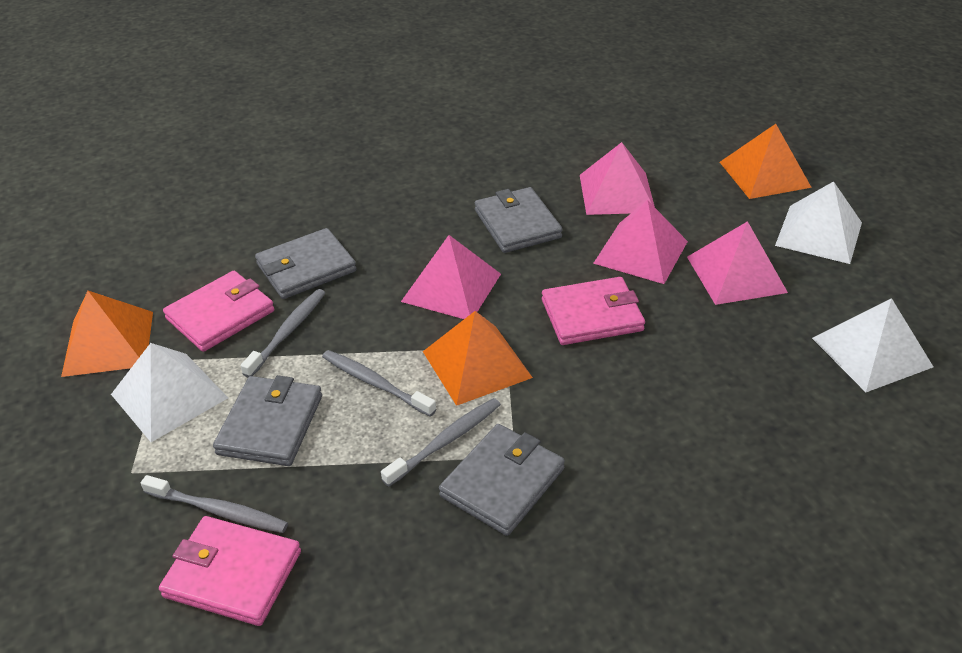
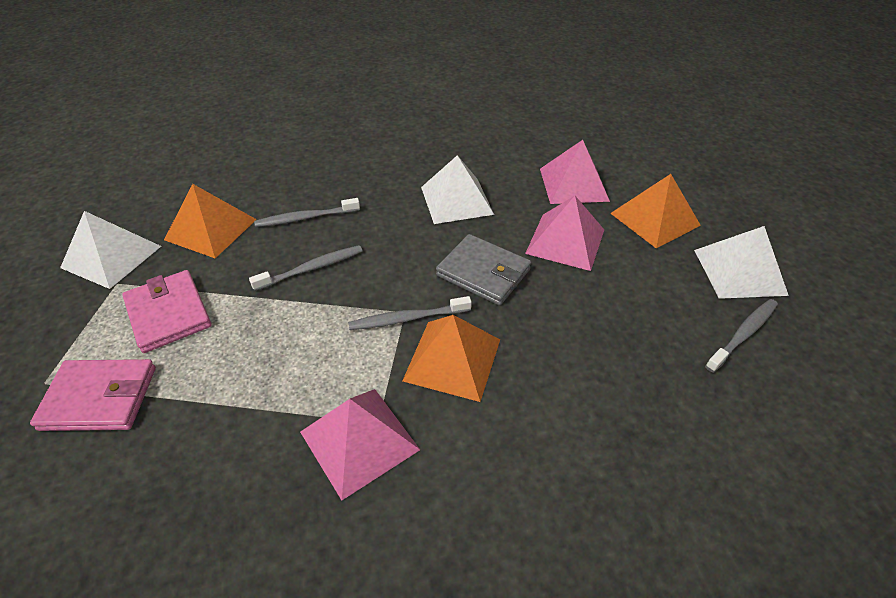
grey wallet: [213,375,322,466] [255,228,356,299] [439,424,565,536] [475,187,563,253] = 4 -> [436,234,531,306] = 1
pink pyramid: [401,235,501,319] [580,142,655,215] [593,200,688,284] [687,221,788,305] = 4 -> [300,389,420,500] [525,196,604,271] [540,140,610,204] = 3
pink wallet: [159,516,301,626] [163,271,274,352] [542,277,645,345] = 3 -> [30,359,156,431] [122,270,212,353] = 2

